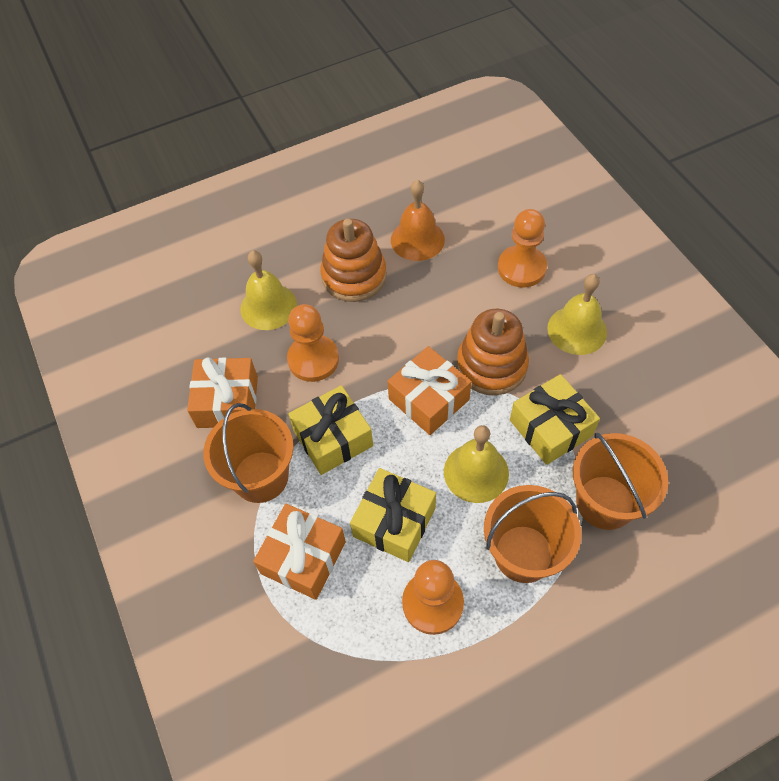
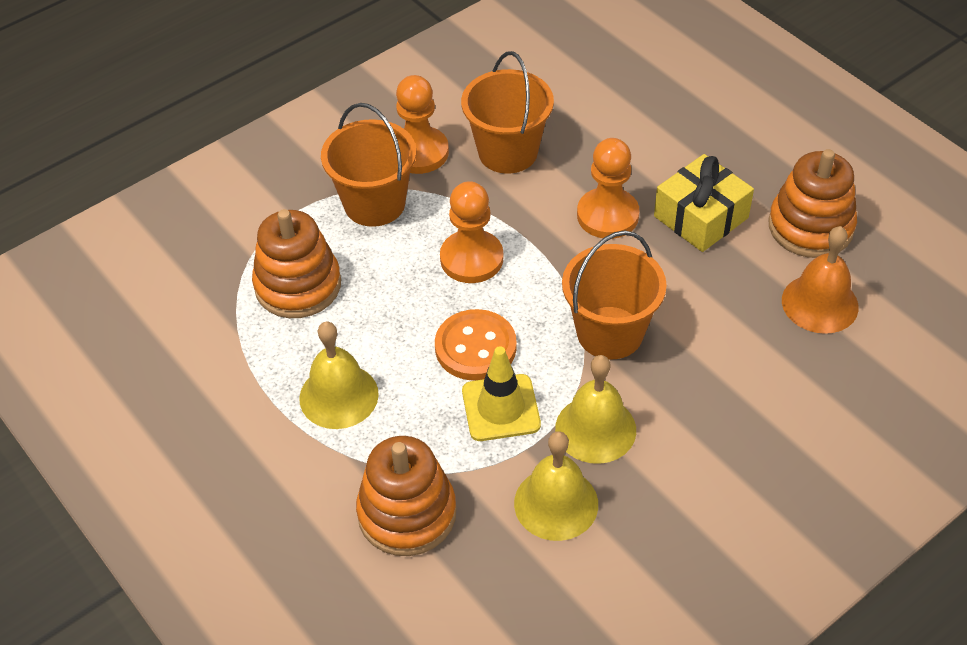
orange button: none = 0 -> [435,309,517,381] = 1
orange gift: [187,357,258,428] [253,504,346,600] [387,346,471,435] = 3 -> none = 0
orange stacking toy: [320,219,387,302] [457,309,529,395] = 2 -> [252,209,341,318] [356,436,457,556] [768,149,857,258] = 3
yellow gift: [288,385,373,475] [350,468,436,562] [510,374,600,465] = 3 -> [654,154,754,252] = 1
yellow traffic cone: none = 0 -> [462,346,541,441] = 1

